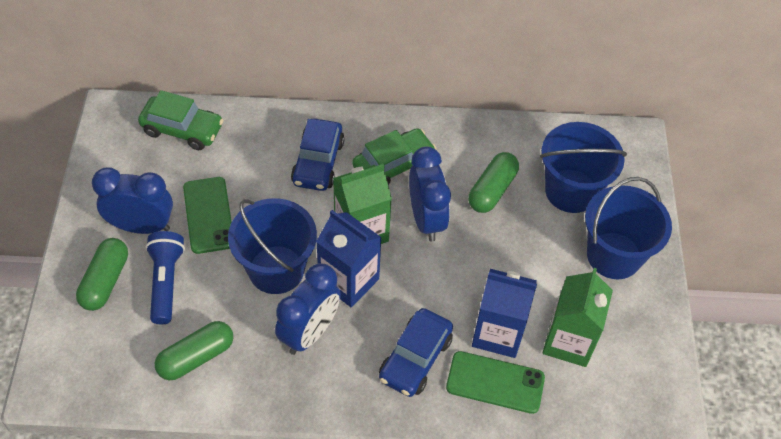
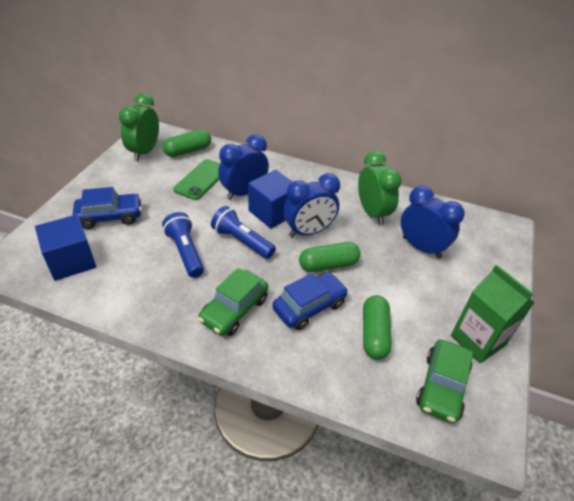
blue bucket: [228,198,317,294] [540,122,627,213] [585,177,672,279] = 3 -> none = 0
blue carton: [316,210,382,307] [472,269,537,358] = 2 -> none = 0
blue cube: none = 0 -> [35,214,96,281] [248,170,292,229] = 2
blue flashlight: [145,231,185,324] = 1 -> [162,212,204,278] [211,206,276,259] = 2
green carton: [333,164,392,244] [542,268,613,367] = 2 -> [451,264,535,363] = 1
green clock: none = 0 -> [119,93,159,161] [358,151,402,225] = 2
green phone: [183,177,232,254] [446,351,545,414] = 2 -> [173,159,220,200] = 1

